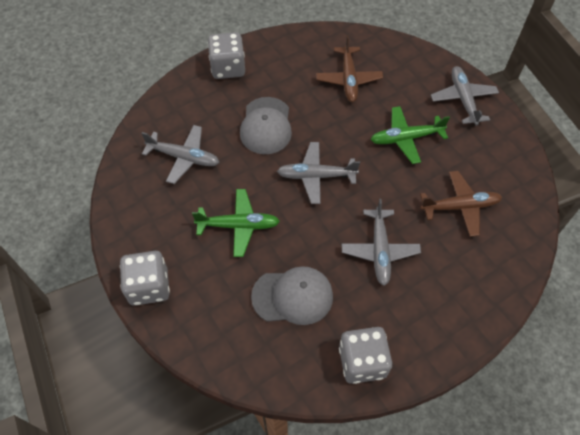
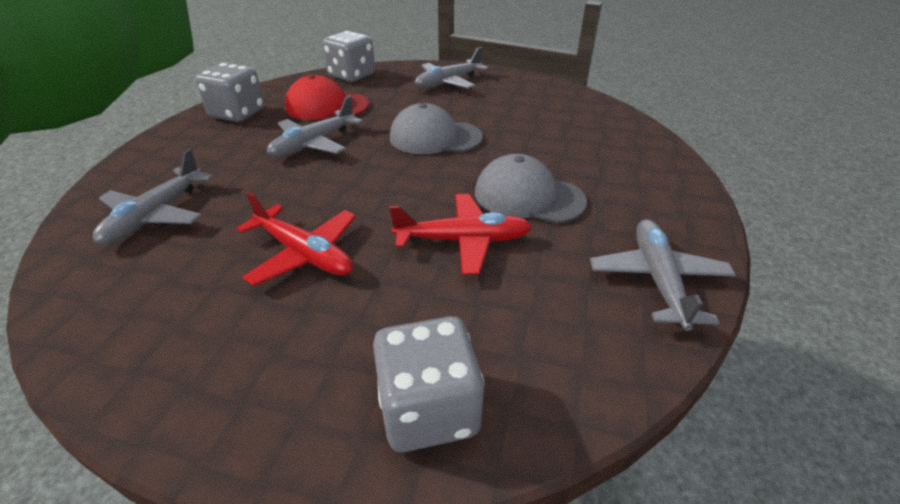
brown plane: [316,35,383,102] [420,171,502,237] = 2 -> none = 0
green plane: [192,189,280,257] [371,106,450,164] = 2 -> none = 0
red cap: none = 0 -> [285,75,369,120] = 1
red plane: none = 0 -> [236,192,356,286] [389,194,532,275] = 2

